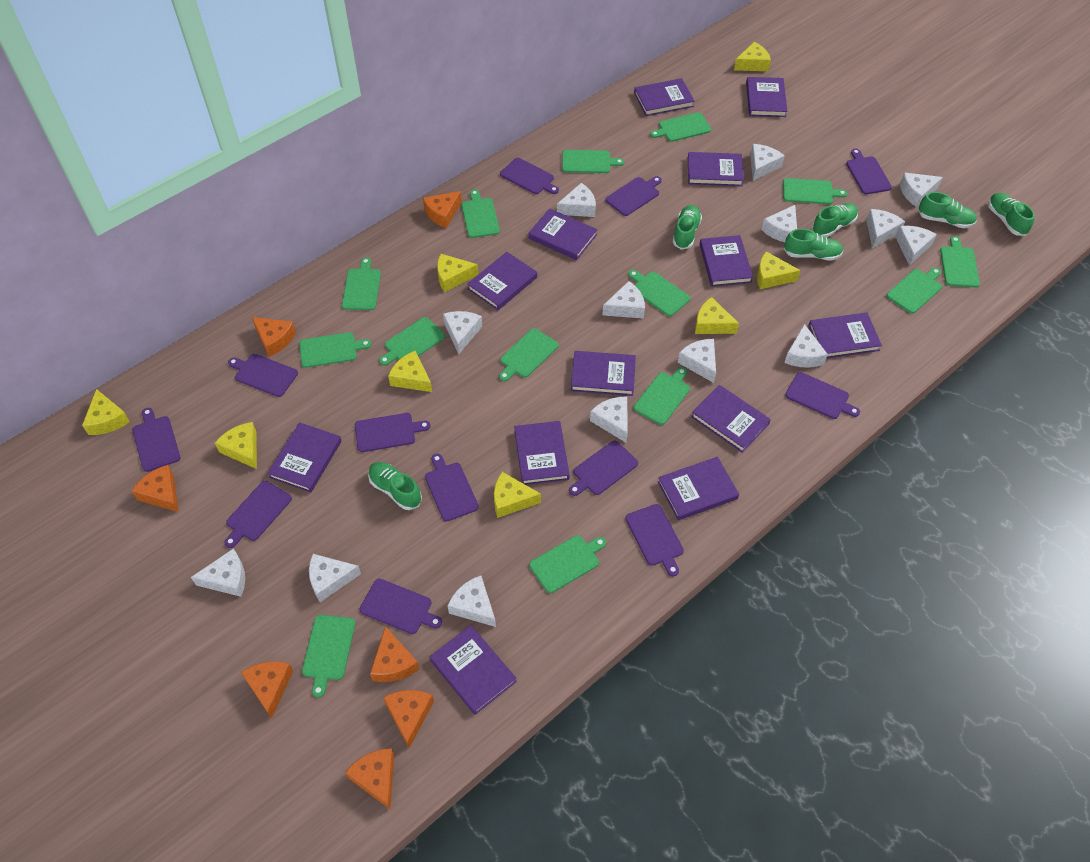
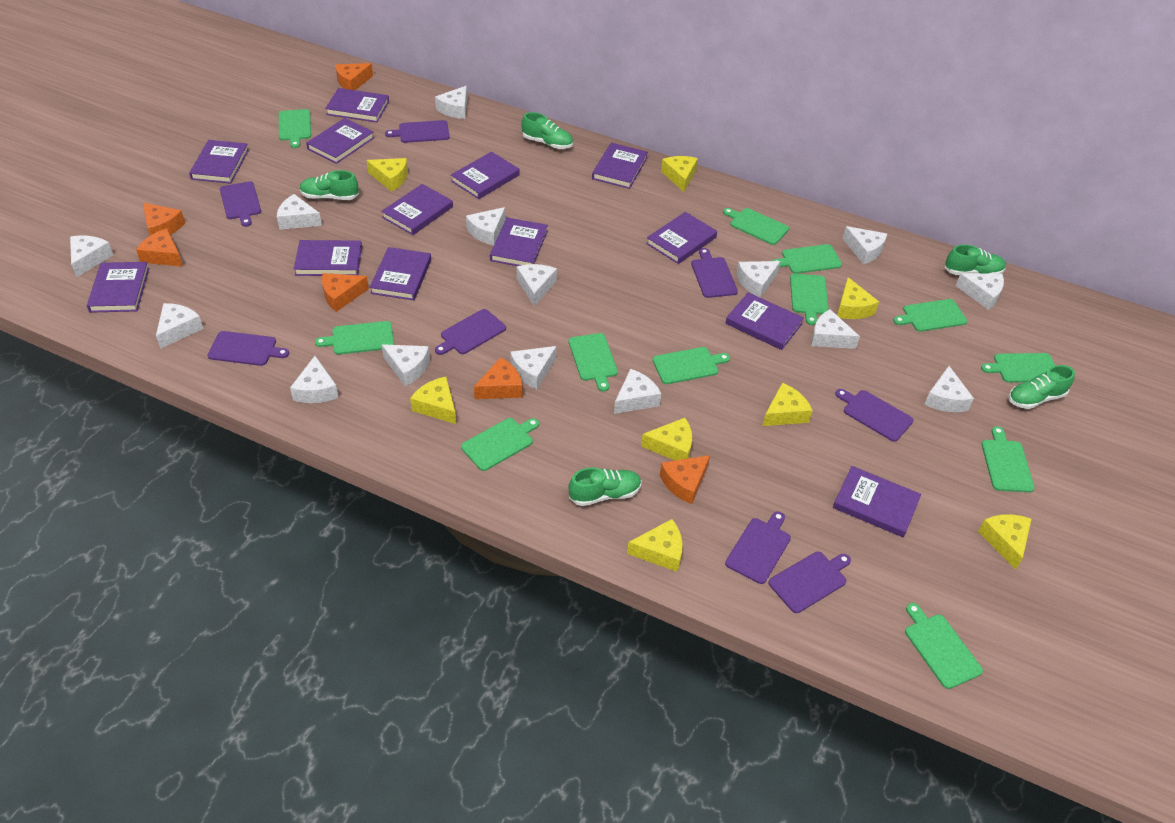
green cutting board: [299,332,371,368] [302,615,355,698] [342,257,381,310] [379,317,445,366] [461,189,500,238] [499,328,559,381] [529,535,606,593] [562,150,624,173] [628,270,690,316] [633,367,690,425] [650,112,711,142] [783,178,847,204] [886,267,942,314] [940,236,980,288] = 14 -> [279,109,311,148] [315,321,394,355] [461,418,539,471] [569,333,618,392] [653,347,730,384] [723,208,789,245] [772,244,842,274] [790,273,829,325] [893,299,967,332] [905,603,983,689] [981,353,1055,383] [981,426,1035,492] = 12
green shoe: [368,462,422,510] [673,205,702,249] [784,229,843,261] [812,203,858,237] [918,192,977,228] [988,193,1035,236] = 6 -> [300,170,359,200] [522,112,573,149] [568,467,642,506] [945,245,1006,275] [1008,365,1075,409] = 5
orange cheese: [132,465,179,512] [241,661,293,719] [252,317,296,357] [345,748,394,809] [370,626,419,682] [383,690,434,748] [423,191,462,228] = 7 -> [136,229,183,267] [143,203,185,236] [322,273,369,312] [335,63,373,90] [474,357,522,399] [660,455,710,504] = 6
purple cutting board: [132,408,180,472] [224,481,292,548] [228,354,298,397] [355,413,430,452] [360,579,442,634] [425,453,479,521] [500,158,559,194] [569,441,638,496] [605,176,662,216] [625,504,684,576] [785,372,860,419] [846,149,892,194] = 12 -> [207,331,289,366] [220,181,261,227] [385,120,450,143] [435,309,506,355] [691,248,738,298] [725,511,791,584] [768,552,851,613] [835,389,914,442] = 8
white cheese: [191,548,245,597] [309,554,361,602] [443,311,482,354] [447,576,496,627] [557,183,596,217] [590,396,628,443] [603,281,645,319] [678,339,716,383] [750,144,785,181] [761,205,797,242] [784,324,828,368] [866,209,905,248] [896,226,937,265] [900,173,943,207] = 14 -> [70,236,113,277] [156,303,203,349] [277,194,322,230] [290,356,339,403] [381,344,430,386] [435,86,467,119] [466,207,505,245] [510,346,556,389] [517,264,557,306] [614,369,661,414] [736,261,781,298] [811,309,860,349] [843,226,887,264] [924,366,974,412] [956,273,1004,310] = 15

